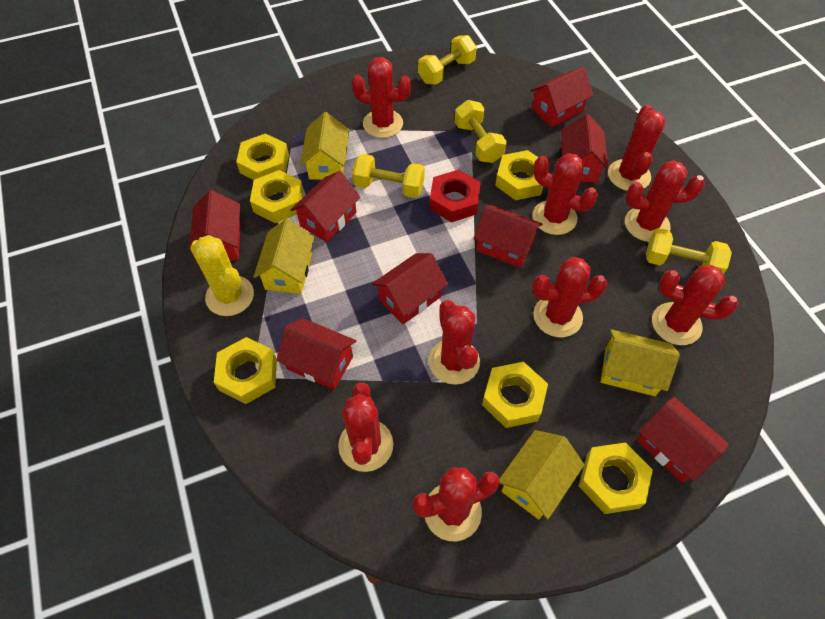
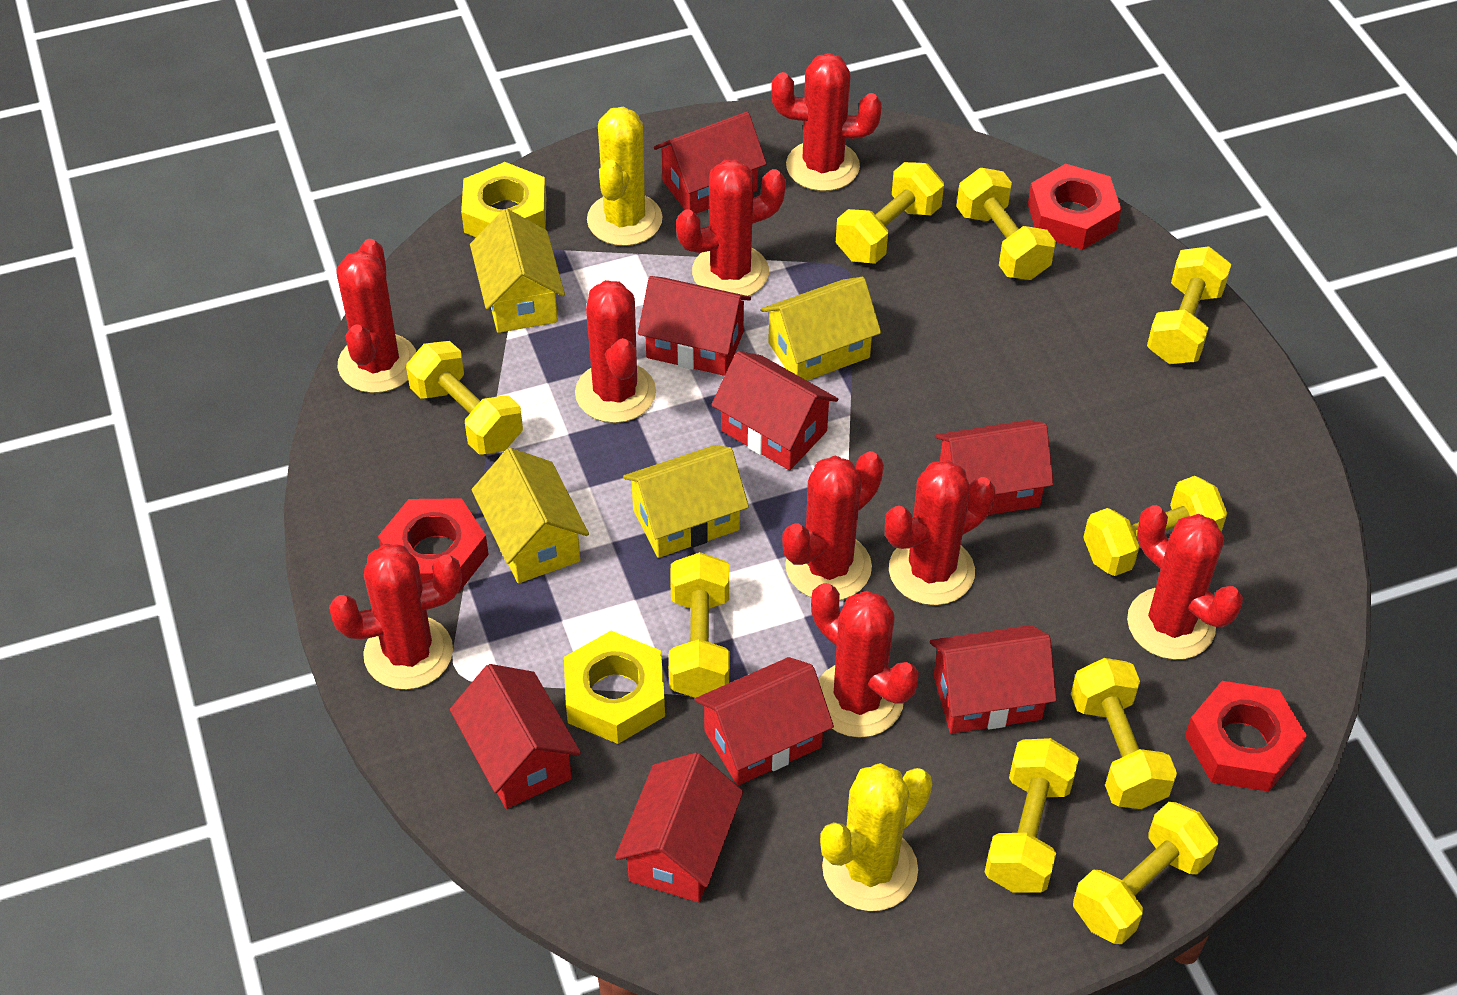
red nut: [429,170,481,222] = 1 -> [378,498,489,593] [1028,164,1121,250] [1185,681,1307,792] = 3
yellow cactus: [190,235,254,316] = 1 -> [587,107,663,246] [820,763,932,911] = 2
yellow dumbbell: [352,154,425,198] [418,35,477,85] [455,100,507,163] [646,228,732,274] = 4 -> [406,341,523,455] [669,552,729,698] [836,162,944,264] [956,168,1056,280] [984,738,1079,893] [1071,658,1177,809] [1073,802,1218,944] [1083,476,1227,576] [1147,246,1232,364] = 9
yellow nut: [214,337,277,404] [236,133,289,180] [250,170,304,223] [482,362,548,428] [495,150,543,200] [579,442,653,514] = 6 -> [461,162,546,237] [564,631,665,744] = 2

